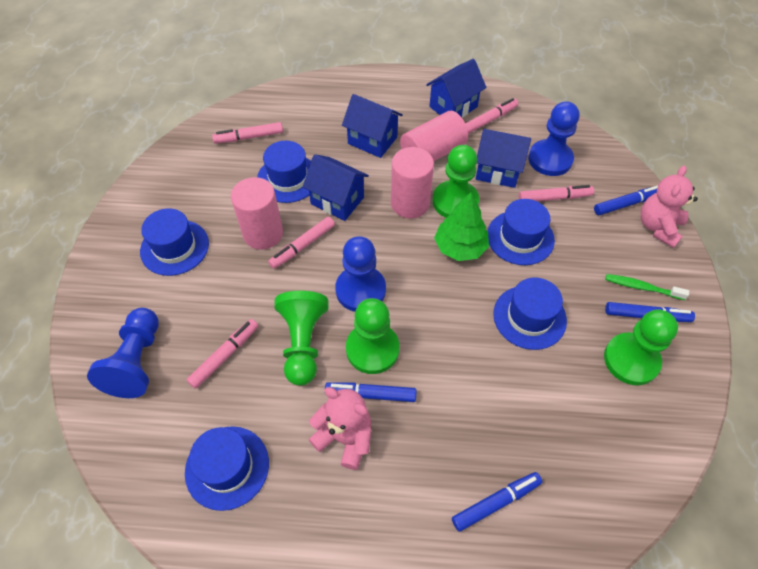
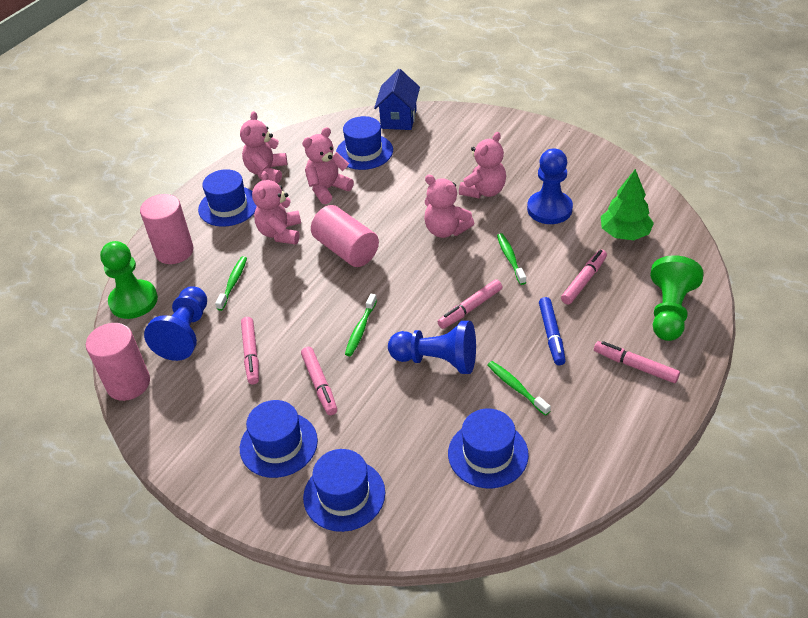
blue house: [303,154,369,221] [342,94,403,158] [426,59,486,118] [476,129,531,188] = 4 -> [374,69,420,130] = 1
blue marker: [325,382,417,402] [452,472,542,532] [594,186,658,215] [605,302,695,322] = 4 -> [539,297,566,365] = 1
green pawn: [274,291,328,386] [346,298,399,374] [433,145,479,218] [604,309,678,385] = 4 -> [100,241,158,319] [650,255,704,341] = 2
green toothbrush: [605,274,689,300] = 1 -> [215,256,247,311] [345,294,377,356] [488,361,551,416] [497,233,526,285] = 4
pink teddy bear: [308,387,371,470] [641,166,698,248] = 2 -> [240,111,287,183] [252,171,301,245] [302,127,354,204] [424,175,474,238] [459,132,506,198] = 5

